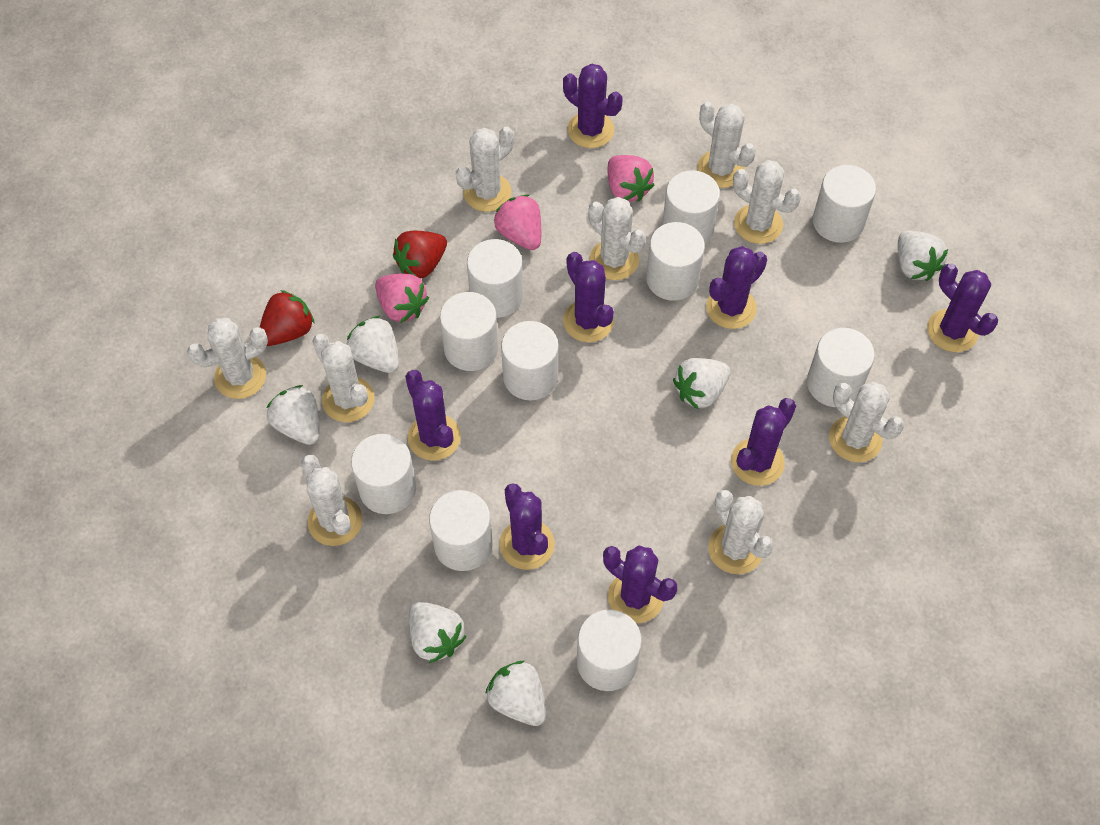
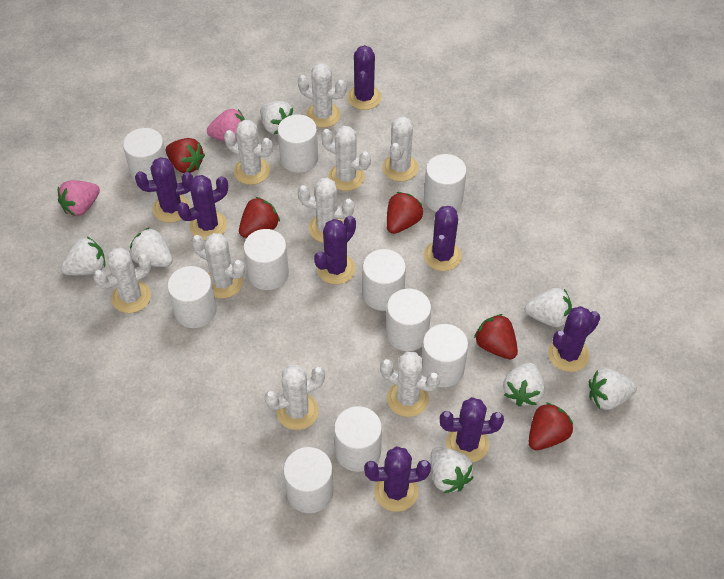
pink strawberry: [375,274,429,323] [494,195,541,250] [608,155,655,202] = 3 -> [58,180,100,216] [207,109,245,142] = 2
red strawberry: [260,290,315,346] [393,231,447,278] = 2 -> [166,138,205,173] [239,197,280,238] [387,192,424,234] [474,314,518,359] [529,402,573,450] = 5
white strawberry: [267,385,320,445] [347,316,399,373] [409,602,466,663] [485,661,547,726] [673,358,730,410] [898,231,948,281] = 6 -> [61,237,105,276] [130,227,172,267] [260,101,295,135] [430,447,473,493] [503,363,545,407] [525,288,572,327] [589,368,637,410] = 7

